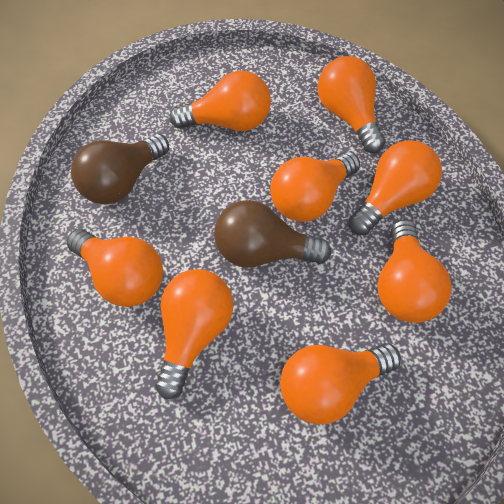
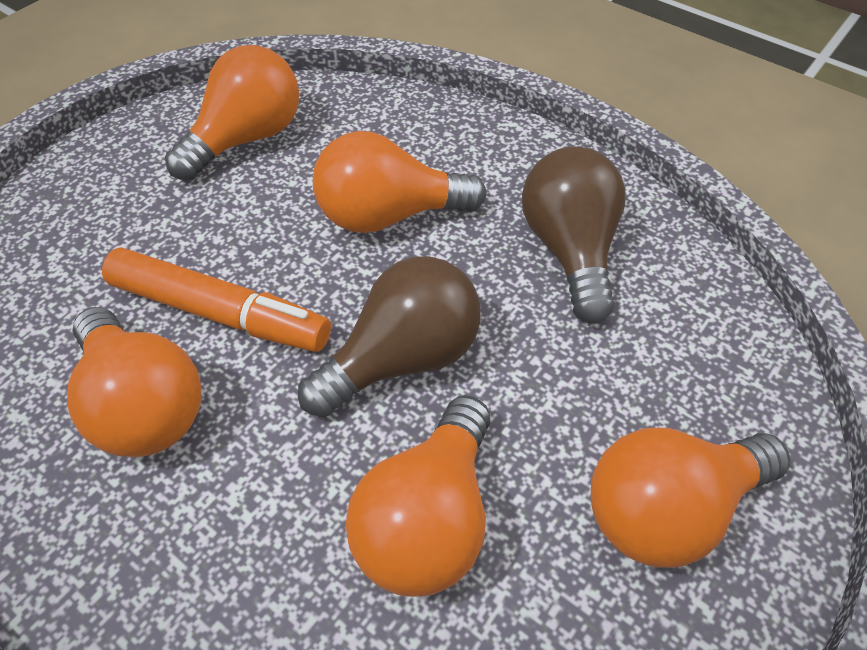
orange light bulb: [67,229,163,307] [155,269,233,399] [169,71,271,131] [270,152,360,222] [280,343,401,424] [317,56,386,153] [349,140,442,235] [377,219,452,323] = 8 -> [67,307,202,457] [165,45,299,181] [313,131,486,233] [346,395,490,597] [591,428,791,568] = 5
orange marker: none = 0 -> [102,247,331,352] = 1

